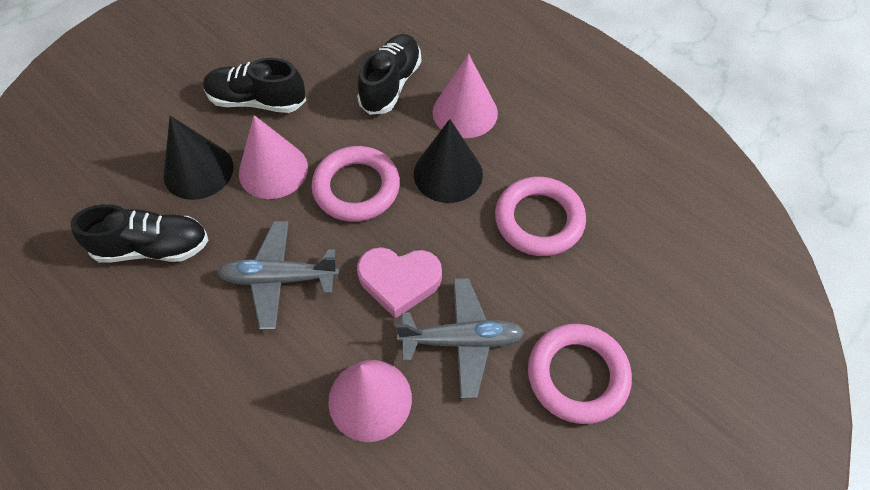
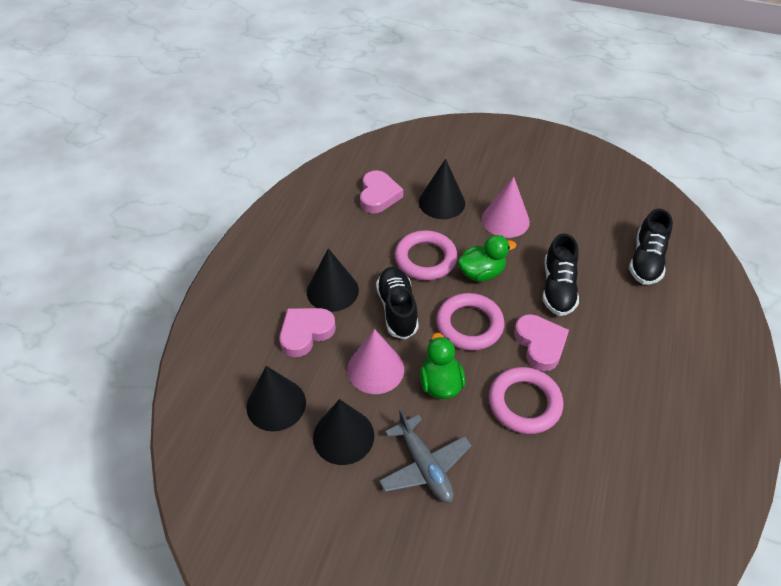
black cone: [163,116,233,200] [414,119,483,203] = 2 -> [247,366,306,431] [307,248,359,312] [313,399,374,465] [419,159,465,219] = 4
green duck: none = 0 -> [420,333,466,399] [458,235,516,282] = 2
grey plane: [217,221,339,330] [396,278,524,399] = 2 -> [379,409,472,502] = 1
pink cone: [239,115,308,199] [328,360,412,442] [432,54,498,138] = 3 -> [347,329,404,394] [482,177,530,238] = 2
pink heart: [357,247,442,318] = 1 -> [279,308,336,357] [360,170,403,213] [514,314,569,371] = 3

